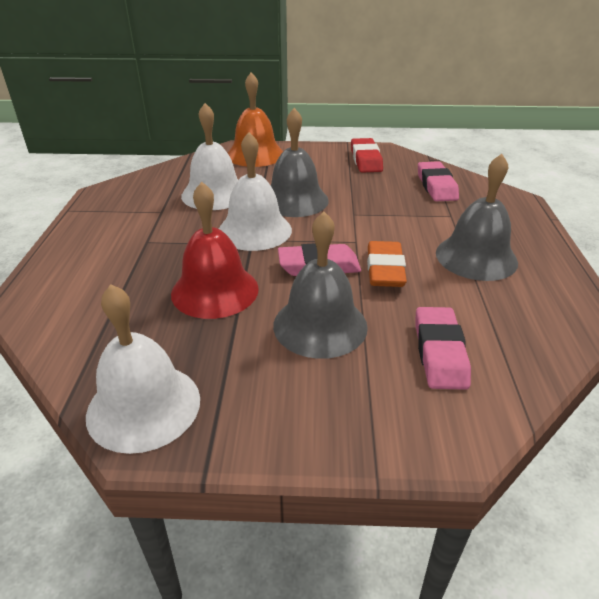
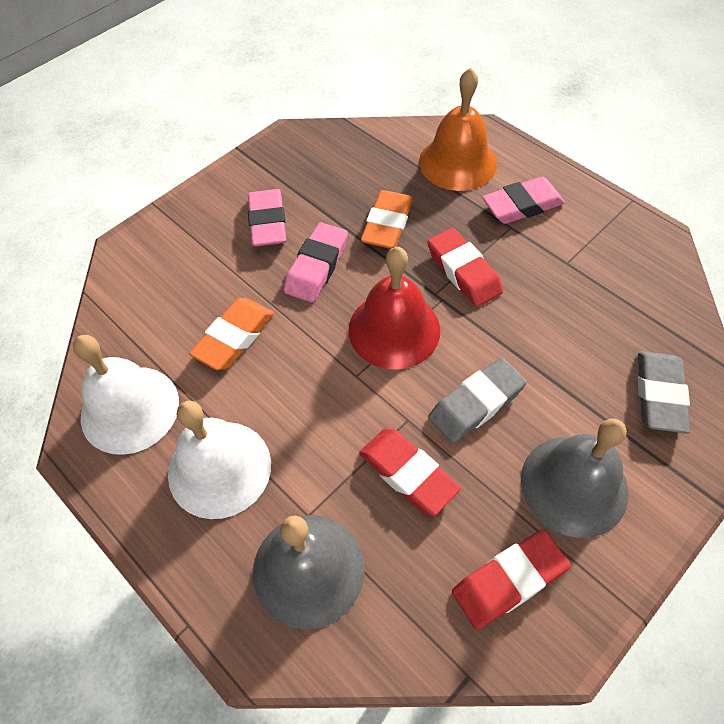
grey bell: [271,108,329,217] [273,212,368,359] [436,154,518,281] = 3 -> [253,515,365,629] [521,418,629,538] = 2
grey eraser: none = 0 -> [428,358,527,443] [638,351,690,434] = 2
orange eraser: [367,241,407,287] = 1 -> [189,298,274,370] [361,190,413,249] = 2
red eraser: [351,138,383,173] = 1 -> [359,428,461,516] [427,228,503,307] [452,530,571,630] = 3
white bell: [86,284,200,454] [181,103,238,210] [219,132,292,251] = 3 -> [73,335,179,455] [168,401,271,519] = 2

